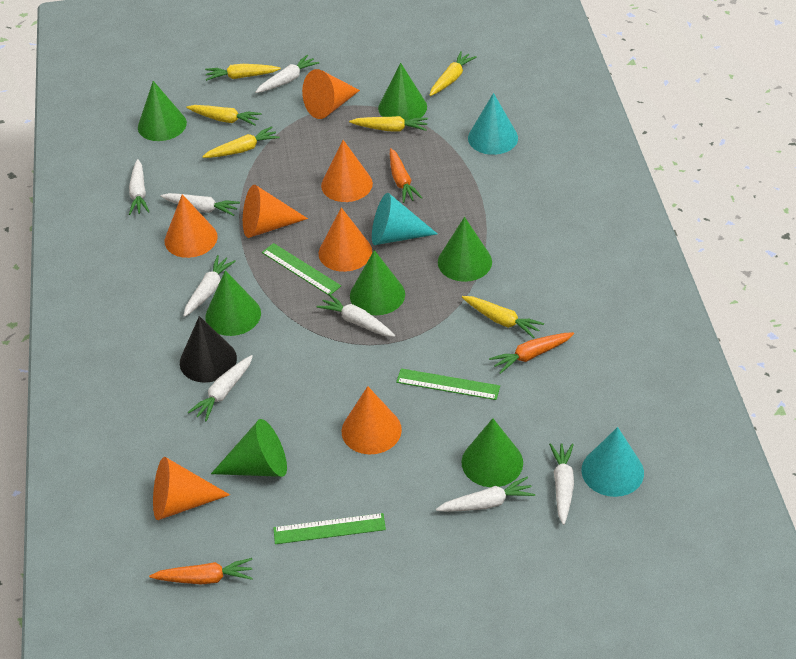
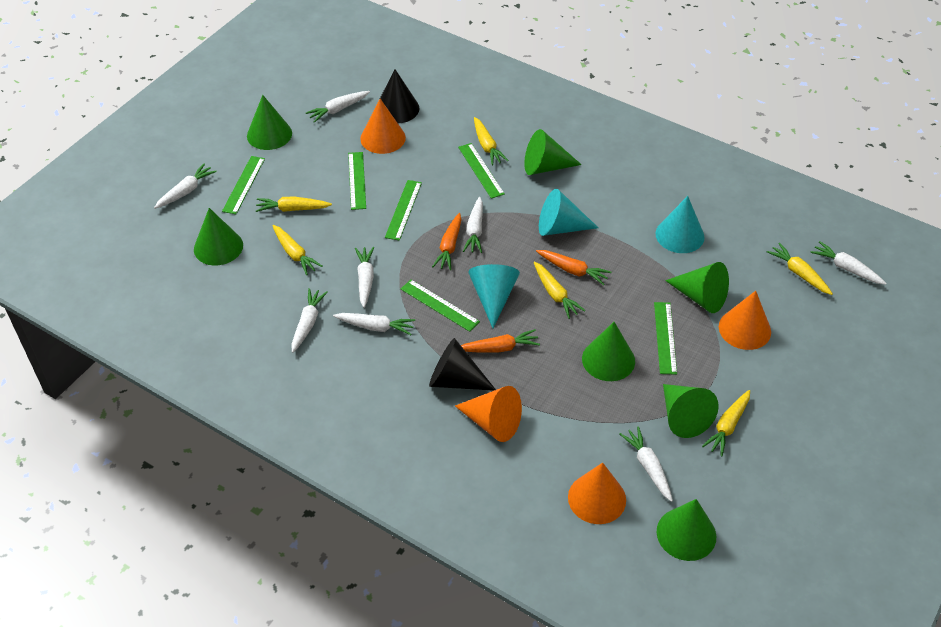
black cone: [180,316,237,383] = 1 -> [380,69,420,123] [429,338,496,391] = 2
green ruler: [262,243,341,295] [273,513,386,544] [396,368,500,400] = 3 -> [222,156,265,214] [348,152,366,210] [385,180,422,241] [401,280,480,332] [458,143,505,199] [654,302,677,375] = 6
orange cone: [153,457,230,520] [165,194,218,258] [243,185,308,238] [302,69,360,119] [319,207,372,272] [321,140,373,202] [342,386,402,454] = 7 -> [360,99,406,154] [455,386,522,442] [568,463,626,524] [719,291,771,350] = 4

